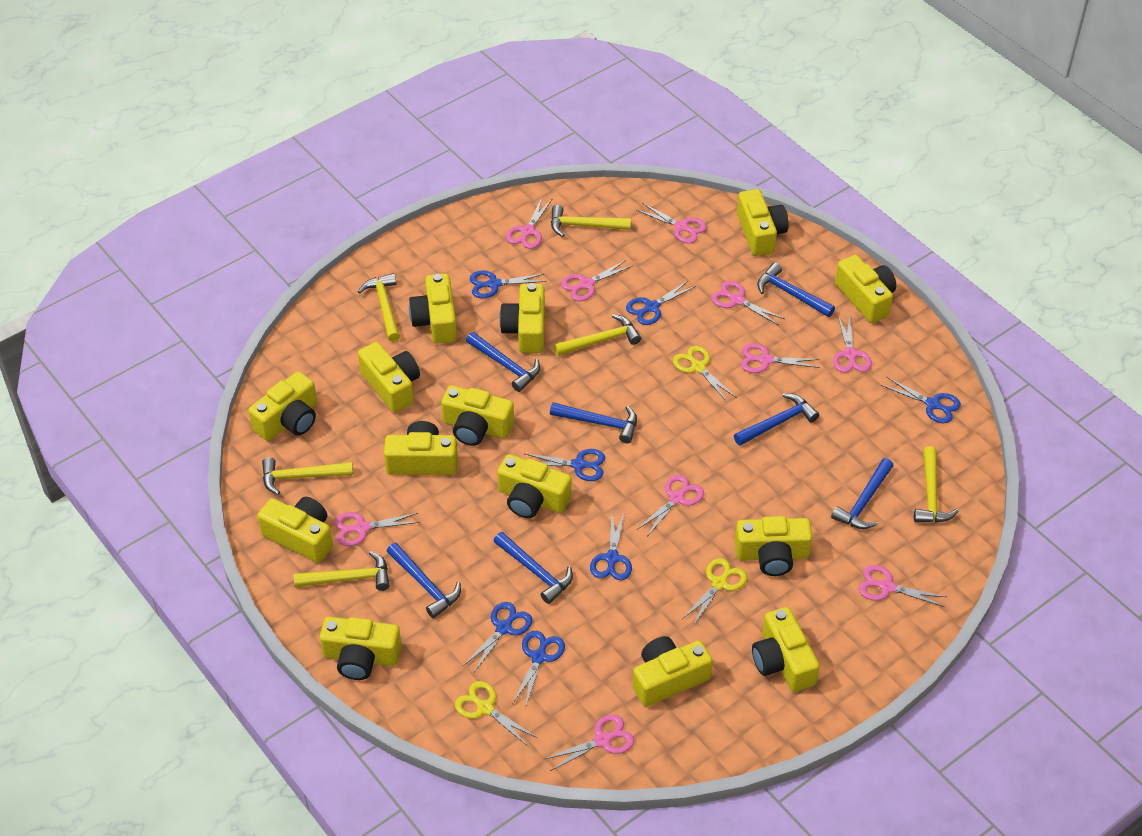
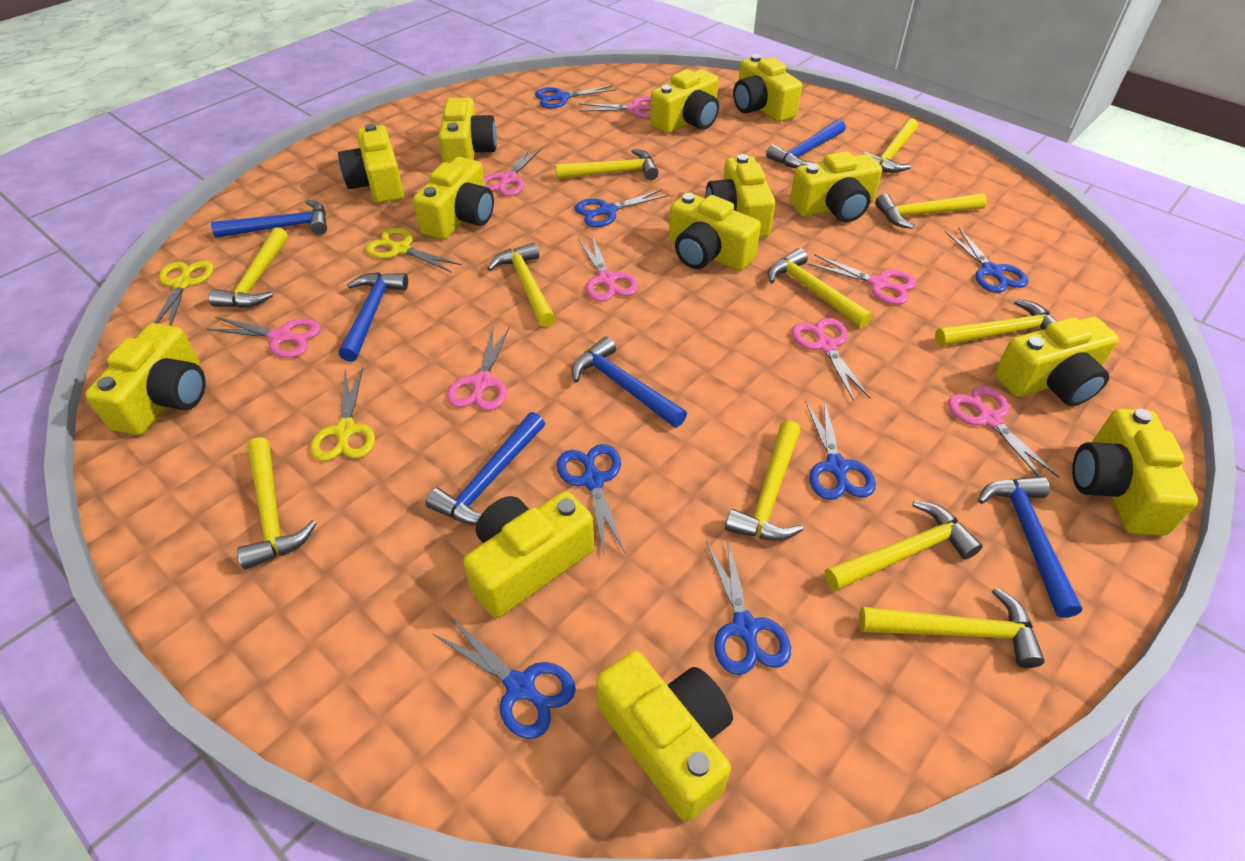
blue hammer: [387,543,461,618] [466,332,540,392] [494,532,573,604] [550,402,637,443] [734,393,819,446] [757,263,835,317] [831,458,894,529] = 7 -> [211,200,327,238] [338,272,408,362] [425,412,545,525] [572,336,687,428] [766,119,846,168] [978,476,1083,618] = 6
pink scissors: [335,512,420,546] [506,198,553,249] [545,714,634,771] [561,259,632,301] [636,203,707,244] [638,475,704,536] [711,281,785,325] [741,343,820,373] [833,314,872,373] [859,565,946,607] = 10 -> [206,317,321,358] [447,326,510,411] [484,147,542,196] [578,235,638,302] [579,96,651,118] [792,318,870,401] [808,254,917,305] [948,386,1059,478] = 8
yellow camera: [248,371,317,441] [257,497,333,563] [320,617,401,680] [358,342,420,413] [384,421,458,475] [409,274,457,344] [441,385,514,446] [497,454,572,518] [499,283,545,353] [633,636,713,707] [735,516,812,576] [737,189,788,256] [752,607,820,692] [835,255,896,323] = 14 -> [85,323,206,435] [338,124,404,203] [413,157,494,239] [438,98,497,163] [463,491,594,618] [596,651,733,822] [650,69,719,133] [669,192,761,271] [706,154,775,238] [733,54,802,122] [790,151,882,222] [995,317,1119,406] [1072,409,1198,536] = 13
yellow hammer: [262,458,353,495] [294,551,390,591] [358,273,400,342] [551,205,631,237] [554,314,641,356] [914,446,959,522] = 6 -> [208,227,288,308] [237,437,317,569] [487,242,556,327] [555,149,659,180] [725,420,804,541] [768,248,872,328] [825,501,983,591] [859,587,1045,668] [863,118,918,173] [875,193,987,229] [935,299,1057,346] = 11

